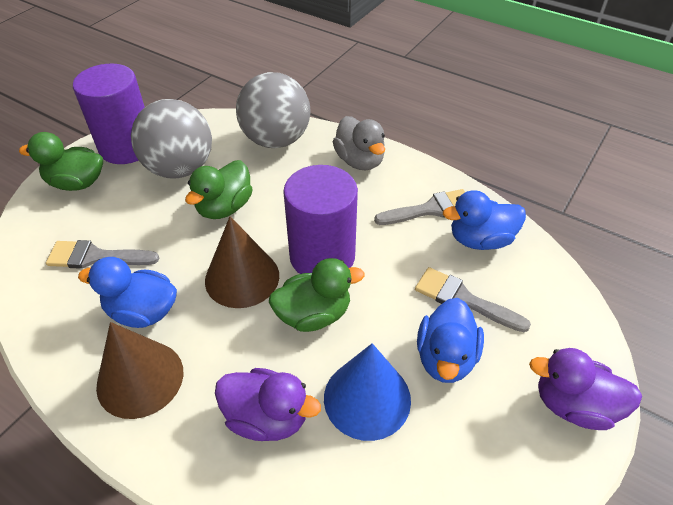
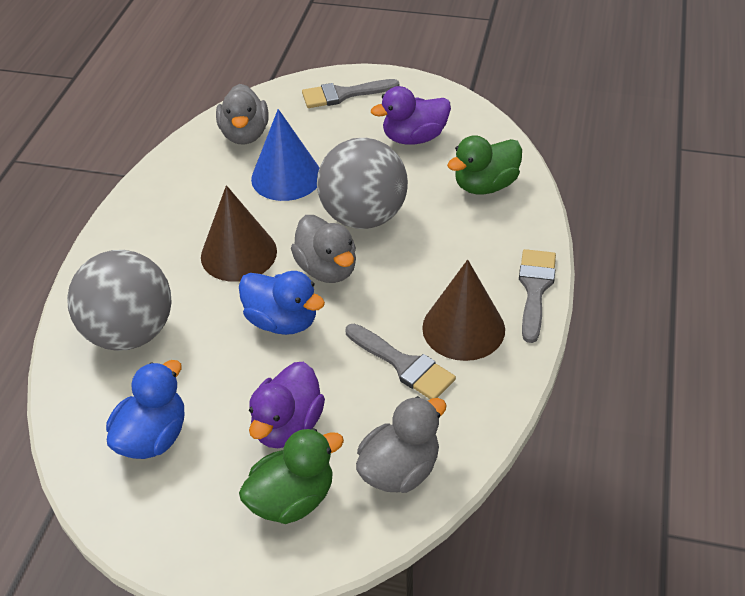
blue duck: [78,257,177,328] [417,298,484,383] [443,190,526,250] = 3 -> [106,360,184,459] [239,271,325,335] = 2
green duck: [19,132,103,191] [185,160,253,219] [269,258,365,332] = 3 -> [239,428,344,524] [447,135,522,194] = 2
grey duck: [333,116,385,170] = 1 -> [216,84,269,145] [291,215,356,283] [356,396,447,493] = 3
purple cylinder: [73,64,145,164] [283,165,358,274] = 2 -> none = 0

